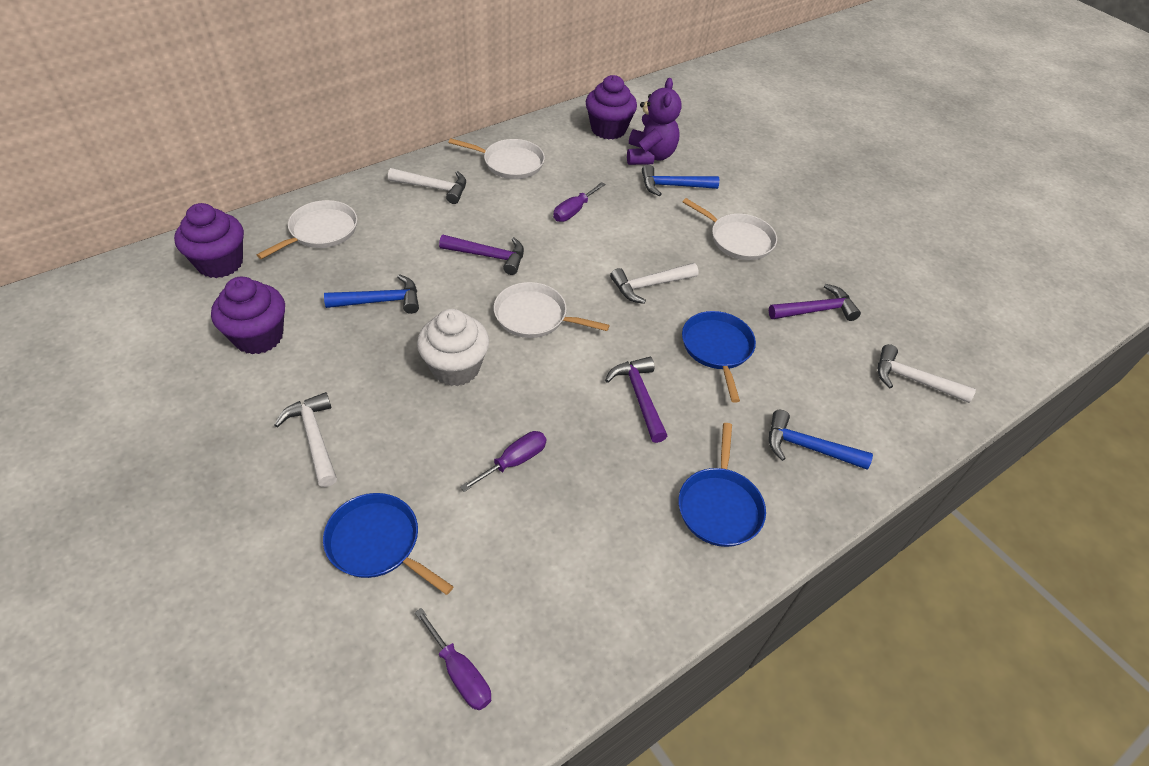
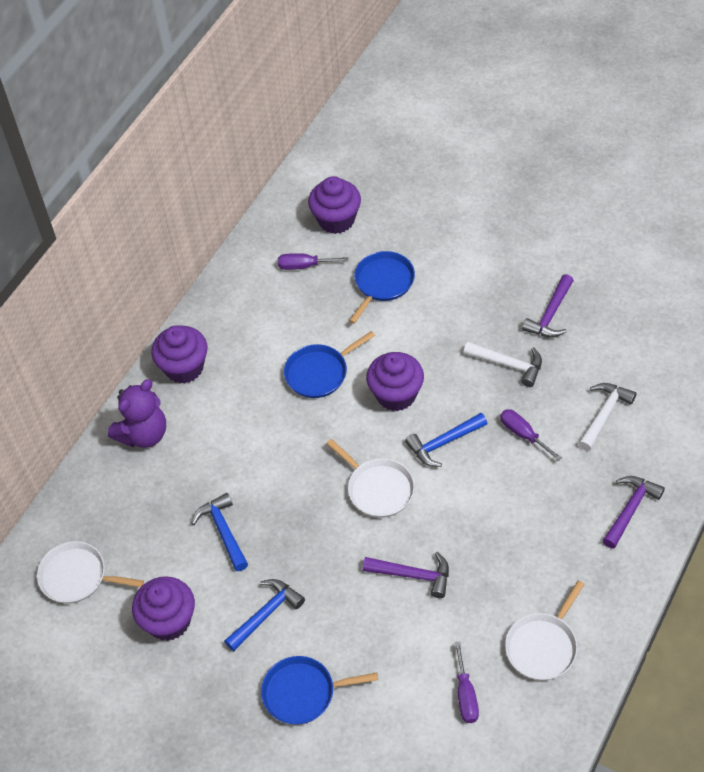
purple cupcake: [174,203,244,278] [211,277,285,354] [586,75,637,139] = 3 -> [132,576,195,641] [152,325,207,384] [308,176,361,234] [366,352,424,411] = 4
white cupcake: [417,309,489,386] = 1 -> none = 0
white hammer: [274,392,337,487] [388,168,466,204] [610,263,699,304] [878,344,976,403] = 4 -> [464,342,542,387] [579,383,637,451] = 2
white pan: [257,200,357,259] [448,138,545,179] [494,282,610,338] [683,198,777,260] = 4 -> [37,541,144,604] [326,439,415,518] [505,580,585,680] = 3

